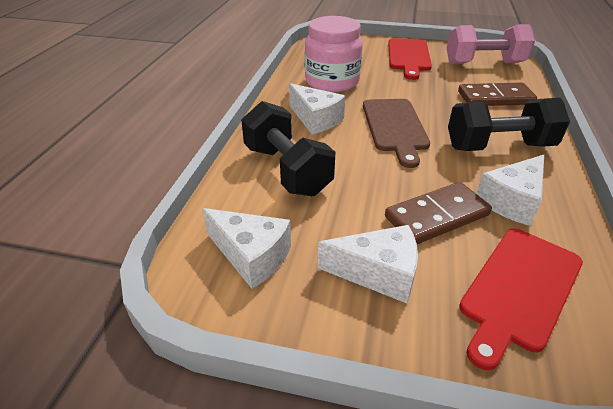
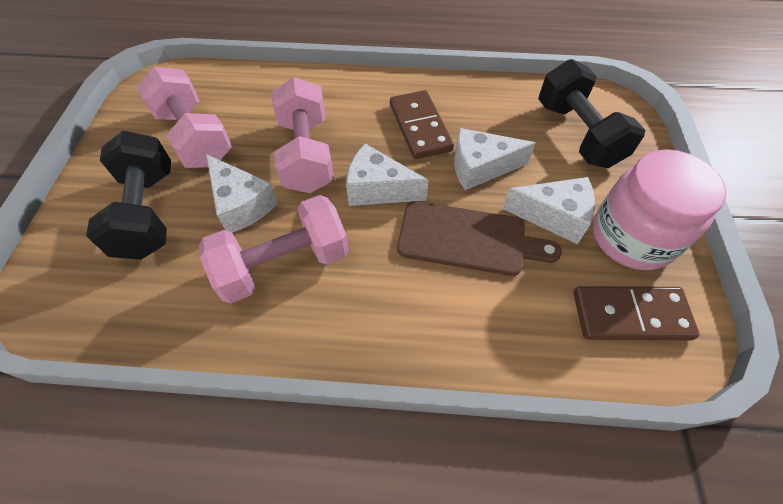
pink dumbbell: [447,24,535,64] = 1 -> [137,66,232,168] [199,195,349,303] [272,77,334,193] = 3
red cutting board: [388,38,432,80] [459,229,583,370] = 2 -> none = 0

